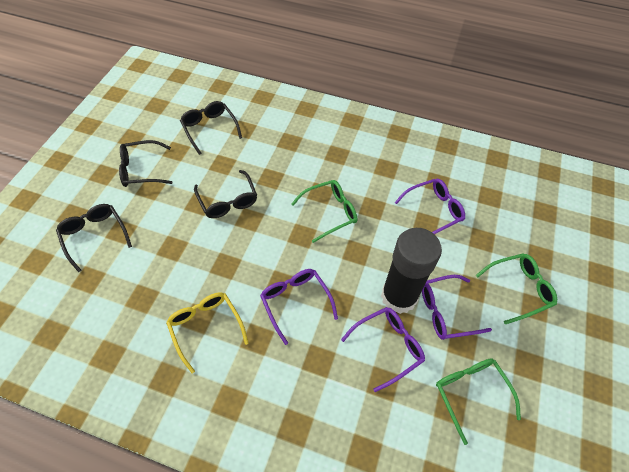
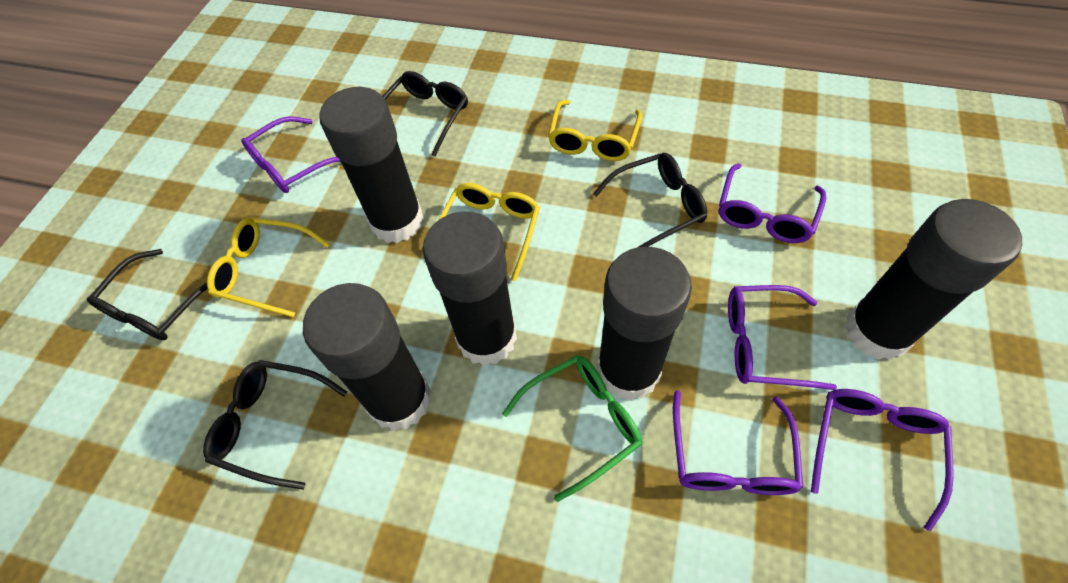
black glue stick: [381,228,442,314] = 1 -> [303,283,431,431] [319,87,424,243] [423,212,517,366] [597,247,692,401] [845,199,1022,360] = 5
green glasses: [292,180,357,243] [436,358,521,445] [476,253,557,324] = 3 -> [502,355,642,502] = 1
purple glasses: [260,269,338,345] [341,307,425,392] [395,179,465,234] [422,275,492,340] = 4 -> [241,116,341,193] [673,390,803,495] [719,163,826,243] [728,285,837,390] [811,389,954,532] = 5
yellow glasses: [166,292,249,373] = 1 -> [207,217,330,317] [438,183,540,281] [548,100,642,161] = 3

